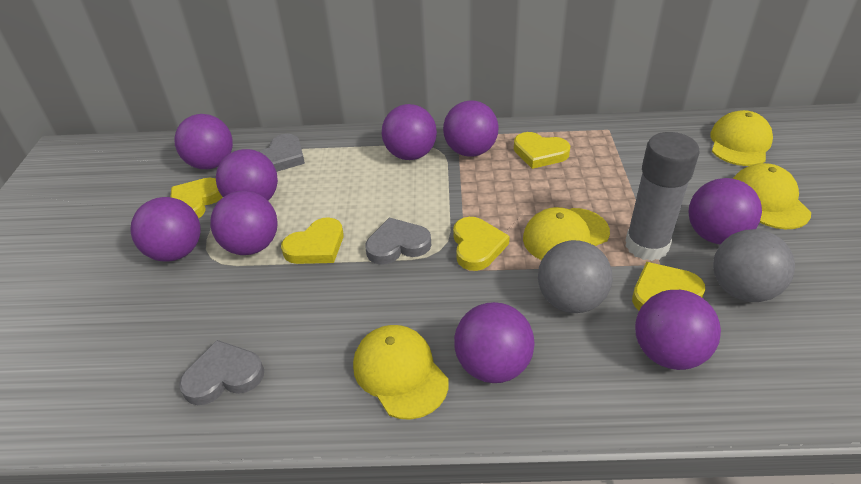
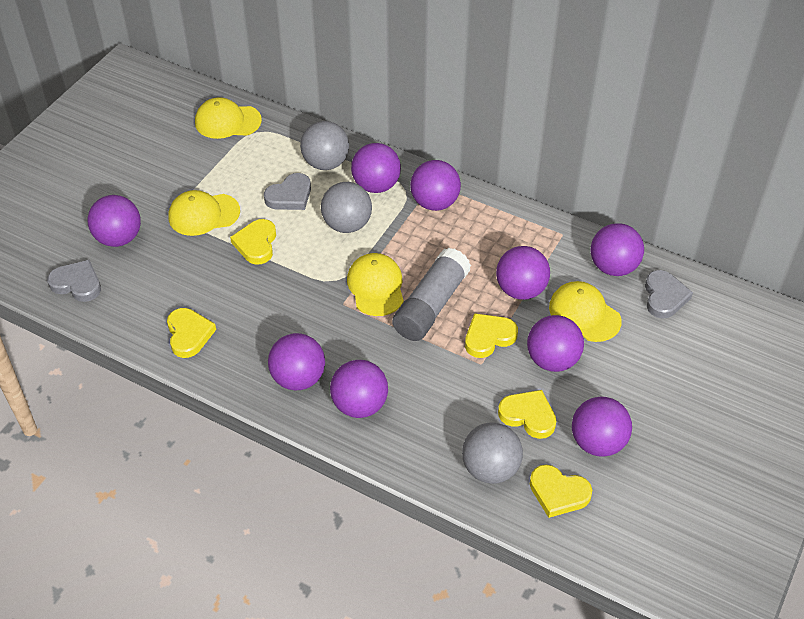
grey ball: [538,240,613,313] [713,229,795,302] = 2 -> [300,121,349,170] [321,182,372,233] [462,422,523,484] = 3

